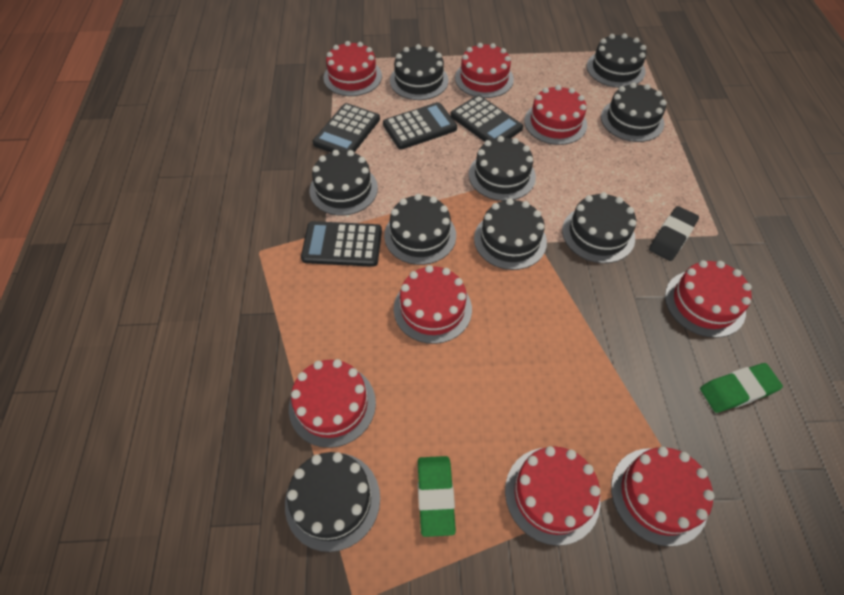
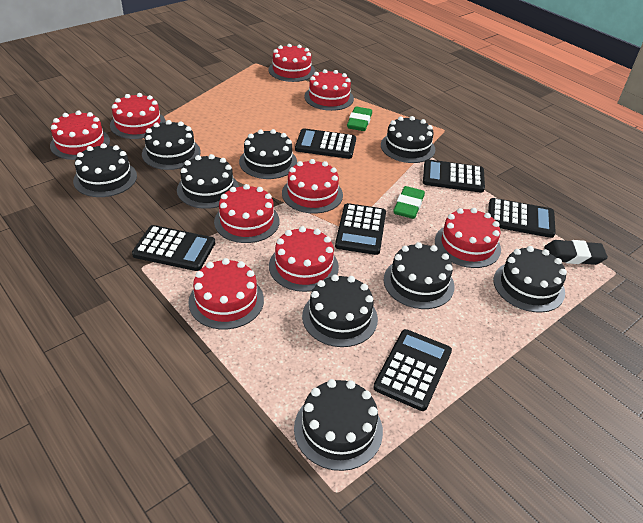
black calculator: [301,221,382,267] [313,103,380,153] [383,102,457,150] [450,95,523,142] = 4 -> [132,225,215,271] [295,128,356,159] [335,203,386,255] [373,329,452,411] [423,159,485,193] [488,198,556,238] = 6
red cake: [289,359,376,448] [323,41,382,96] [394,265,472,344] [455,43,514,98] [505,446,600,546] [524,85,587,145] [611,447,715,546] [665,260,752,338] = 8 -> [50,111,110,160] [110,93,166,139] [188,258,264,329] [214,184,280,243] [268,44,315,82] [269,226,339,292] [282,159,343,214] [304,69,354,111] [435,208,501,268] = 9

